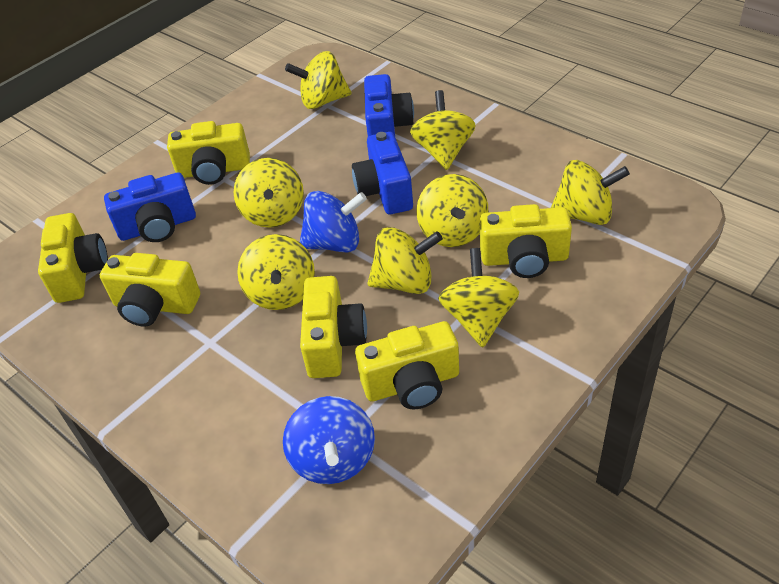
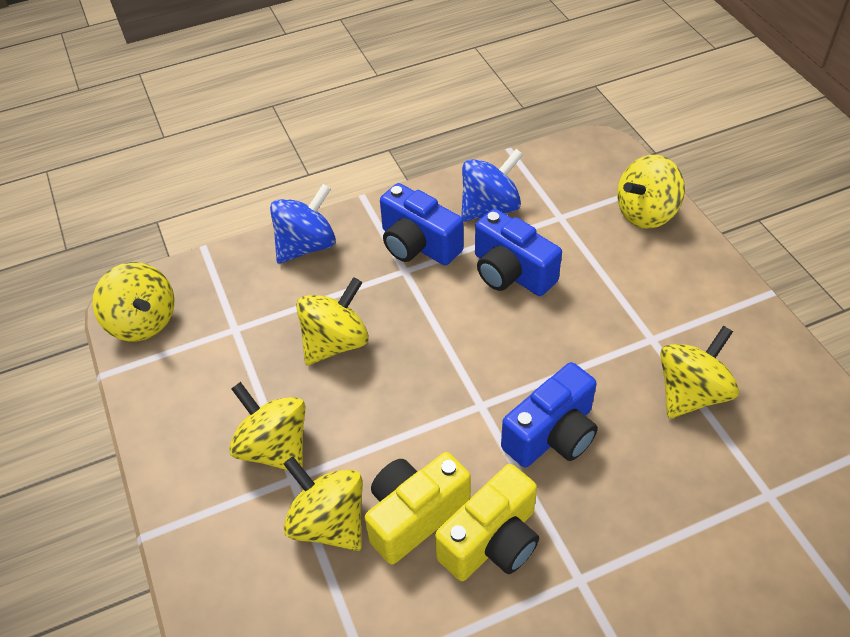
yellow camera: [38,213,108,303] [100,253,200,327] [167,121,250,185] [300,276,367,378] [355,321,459,409] [480,204,572,278] = 6 -> [365,452,471,565] [435,464,539,581] = 2
yellow spinning top: [234,158,304,228] [237,234,315,310] [285,51,352,109] [368,227,443,294] [410,90,476,170] [416,174,488,247] [438,248,519,347] [551,160,630,225] = 8 -> [93,262,174,341] [229,382,305,471] [284,457,363,551] [296,277,369,365] [617,155,685,229] [660,326,739,418] = 6

